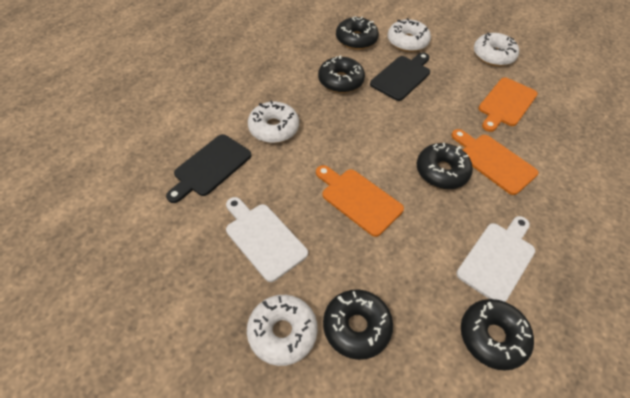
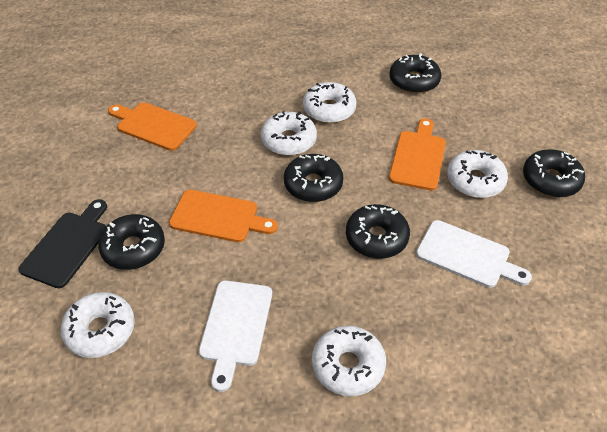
black cutting board: [166,134,252,203] [370,52,430,101] = 2 -> [19,199,107,288] = 1
white donut: [247,295,318,366] [248,100,299,143] [388,18,431,52] [474,32,519,66] = 4 -> [60,292,135,358] [261,111,317,156] [303,82,357,123] [312,326,386,396] [447,150,508,198] = 5

